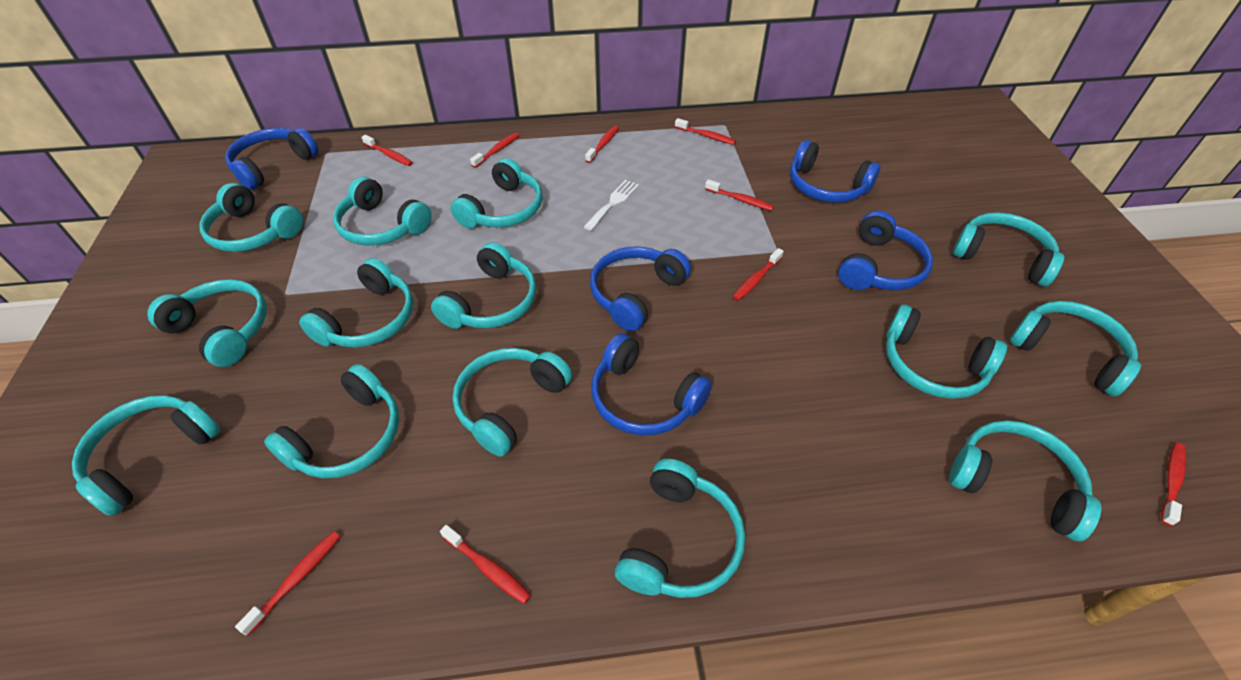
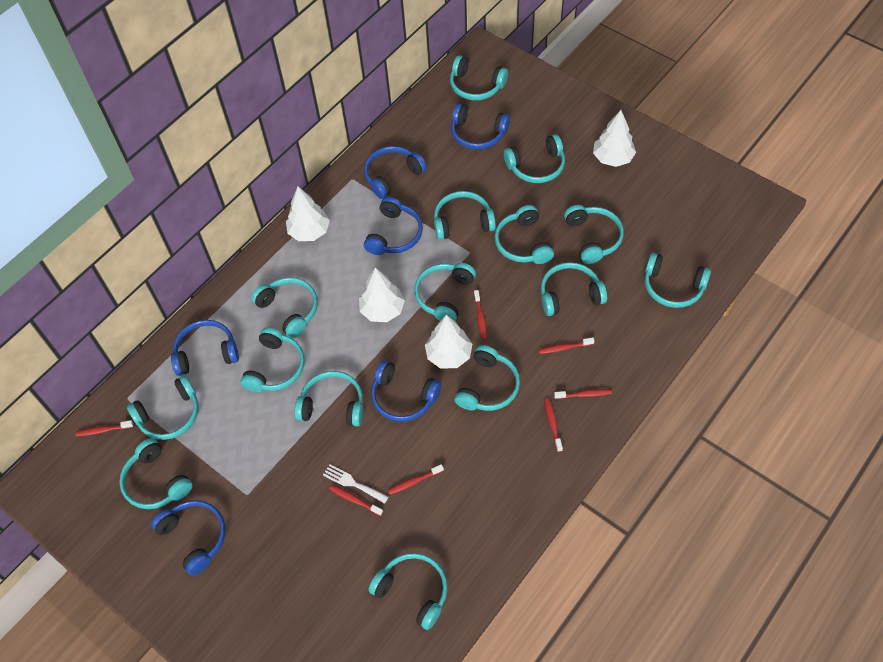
blue headphones: [225,128,318,190] [590,247,691,332] [591,333,712,435] [790,140,880,203] [838,211,933,290] = 5 -> [151,500,226,576] [171,320,239,376] [364,146,427,199] [364,197,423,255] [371,360,442,422] [451,103,510,150] = 6
red toothbrush: [235,531,341,636] [361,135,413,166] [440,525,531,604] [470,132,520,168] [585,125,619,163] [675,118,736,145] [705,179,774,211] [733,248,784,301] [1161,442,1186,526] = 9 -> [76,420,134,436] [330,485,383,516] [388,464,444,495] [474,290,487,340] [539,337,594,354] [544,399,563,452] [554,389,612,399] = 7
turquoise headphones: [72,395,221,516] [147,279,267,367] [199,183,303,252] [264,364,400,478] [299,258,414,348] [333,176,431,246] [431,242,537,329] [451,158,542,228] [452,348,572,457] [615,459,745,598] [886,304,1007,399] [949,421,1101,541] [953,212,1064,286] [1010,301,1141,397] = 14 -> [119,438,193,509] [127,375,199,440] [240,327,305,392] [251,277,318,338] [295,371,364,427] [368,553,448,630] [414,263,476,321] [434,191,496,240] [450,55,508,101] [454,345,520,411] [494,205,554,264] [504,134,565,183] [541,262,607,316] [564,205,624,264] [644,253,711,308] = 15
white tree: none = 0 -> [286,187,330,241] [359,268,405,322] [425,315,472,369] [593,110,636,167] = 4

